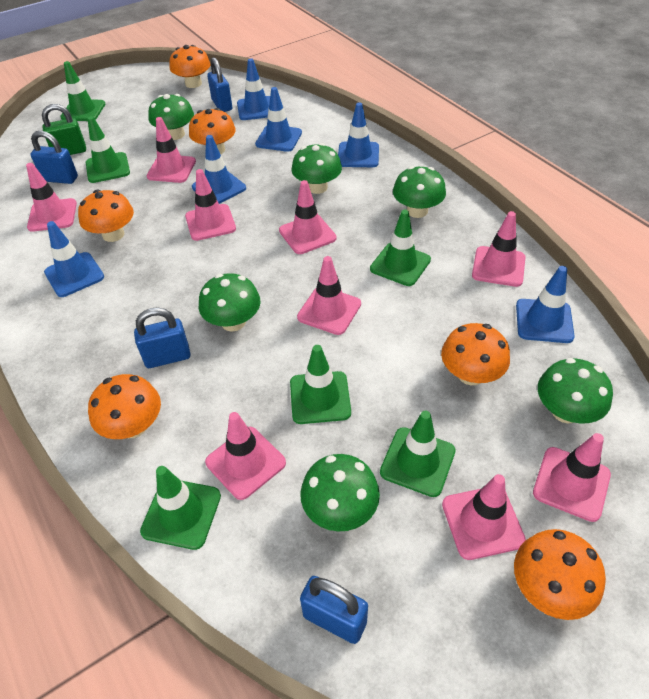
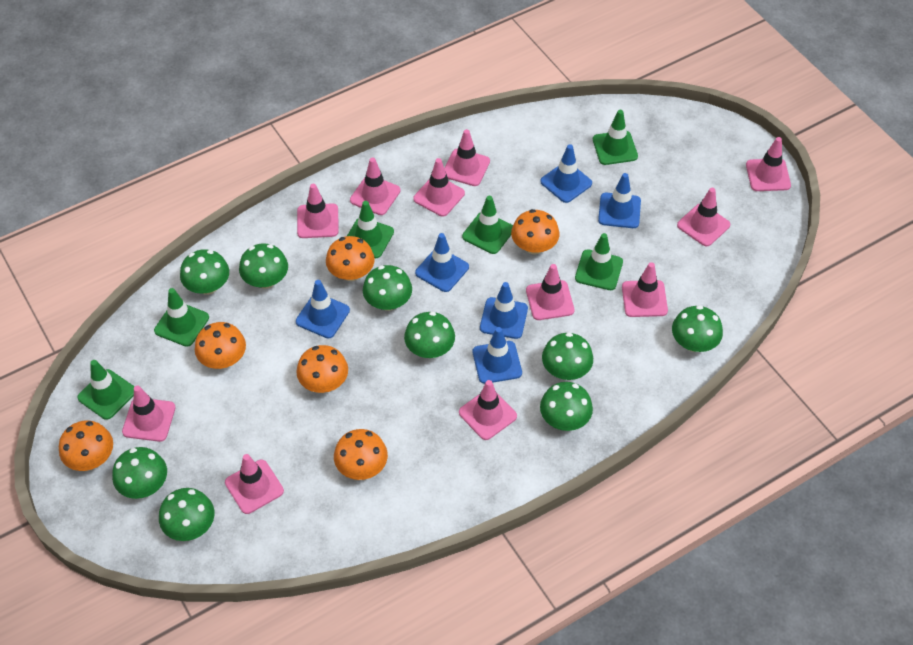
blue padlock: [30,131,78,184] [134,307,191,368] [207,57,232,112] [300,576,368,644] = 4 -> none = 0
green mushroom: [148,94,194,140] [199,273,260,332] [292,143,342,194] [300,454,380,532] [393,166,446,218] [538,358,613,423] = 6 -> [112,447,167,499] [159,488,214,541] [180,249,229,295] [239,243,288,289] [363,265,412,311] [404,312,455,358] [540,382,593,431] [542,332,593,380] [672,305,723,352] = 9
green padlock: [42,104,86,155] = 1 -> none = 0
pink traffic cone: [26,163,77,232] [147,117,196,183] [185,169,236,241] [205,412,286,500] [279,180,337,254] [297,256,361,335] [442,474,526,560] [472,211,526,287] [533,433,611,522] = 9 -> [122,385,176,442] [225,454,284,514] [297,184,339,238] [350,157,401,215] [413,158,465,217] [444,129,490,186] [459,380,517,440] [526,264,575,320] [622,262,668,317] [677,188,730,246] [746,137,791,191] = 11

